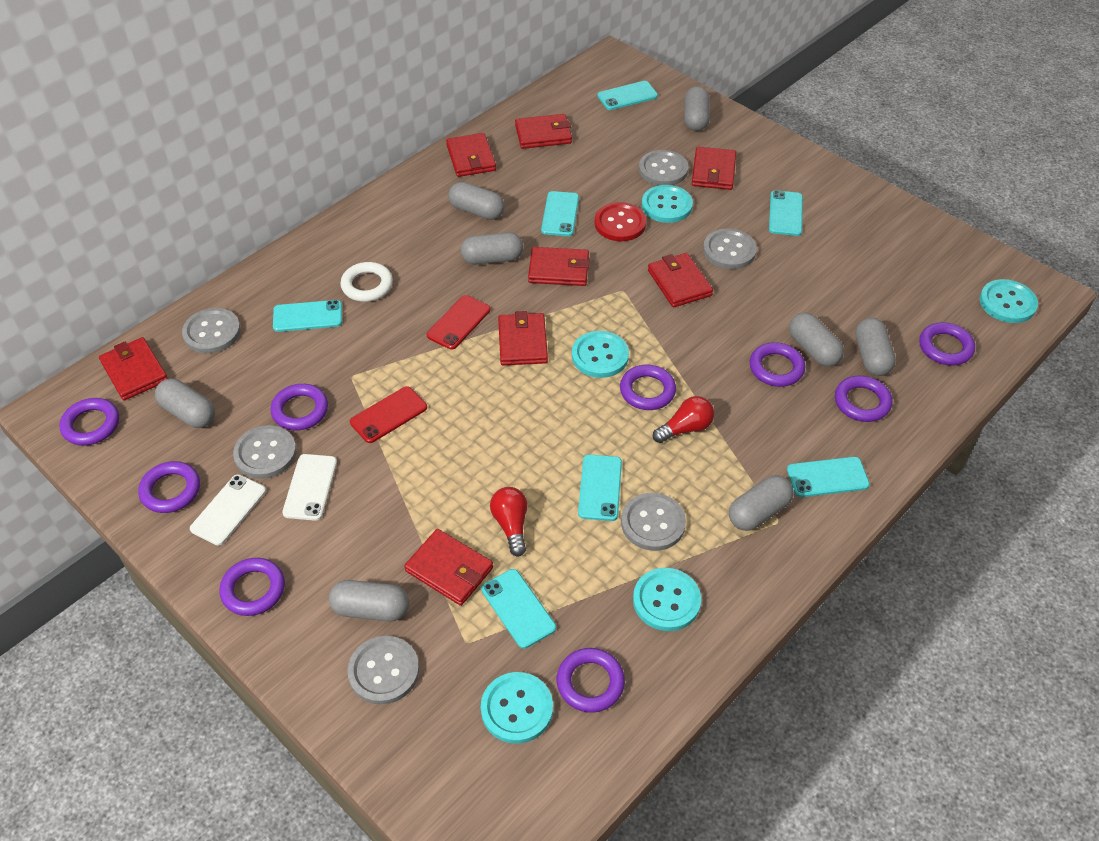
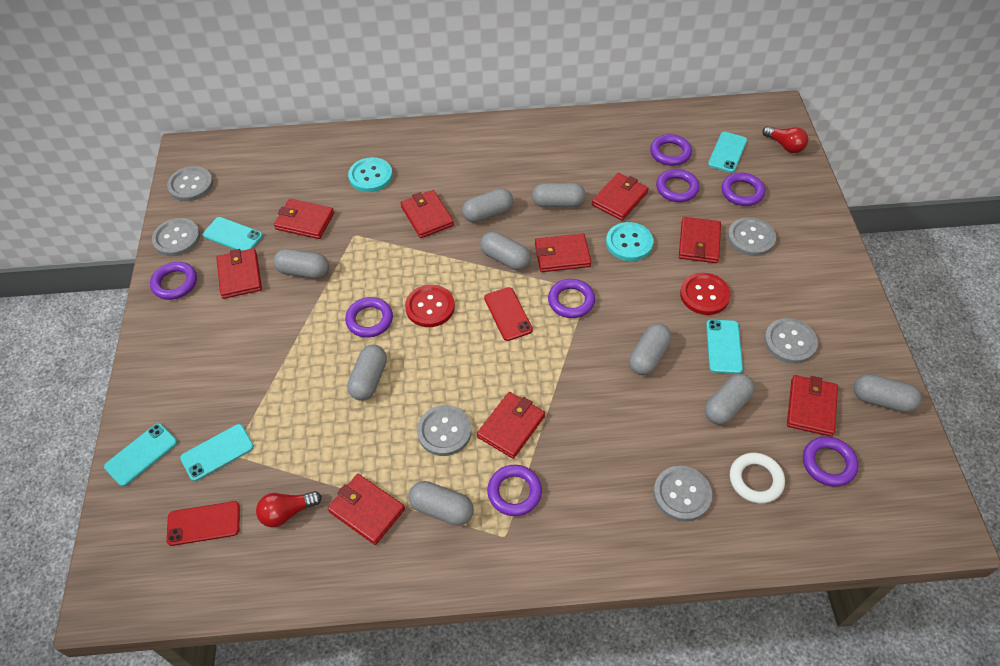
grey capsule: [155,379,215,428] [329,580,409,621] [448,182,505,220] [461,232,523,265] [684,86,710,131] [729,475,793,531] [789,313,844,367] [855,318,896,376] = 8 -> [274,249,329,279] [347,345,387,401] [409,481,474,526] [462,188,513,223] [480,232,531,270] [532,183,586,208] [629,324,672,375] [705,374,755,425] [854,374,922,412] = 9
purple ring: [59,398,119,446] [138,461,200,513] [219,558,285,616] [270,384,328,430] [557,648,625,713] [620,365,676,410] [750,342,805,387] [835,376,892,422] [919,322,975,366] = 9 -> [150,262,197,300] [345,297,393,338] [487,465,542,516] [548,279,595,318] [650,134,692,166] [656,169,699,202] [721,173,765,206] [803,436,859,487] = 8
red button: [594,202,646,241] = 1 -> [405,285,455,327] [680,273,731,315] = 2
red wallet: [99,337,168,401] [404,529,493,606] [446,133,496,177] [498,311,548,365] [515,114,572,149] [528,247,590,286] [648,253,713,307] [692,147,736,190] = 8 -> [216,248,262,299] [274,199,334,239] [328,474,405,545] [401,190,454,238] [477,392,545,459] [535,233,591,272] [592,173,649,221] [679,217,721,263] [787,375,838,437] = 9
turquoise button: [481,672,553,744] [572,331,629,378] [633,568,701,631] [642,185,693,223] [979,279,1038,323] = 5 -> [348,157,393,192] [606,222,654,261] = 2
turquoise phone: [273,300,342,332] [481,569,556,649] [541,191,579,236] [578,454,622,521] [597,81,658,110] [769,190,803,236] [787,457,870,497] = 7 -> [104,423,177,486] [180,424,254,481] [203,217,263,251] [706,319,743,374] [708,132,747,173] = 5
white phone: [190,474,266,546] [282,454,337,521] = 2 -> none = 0

